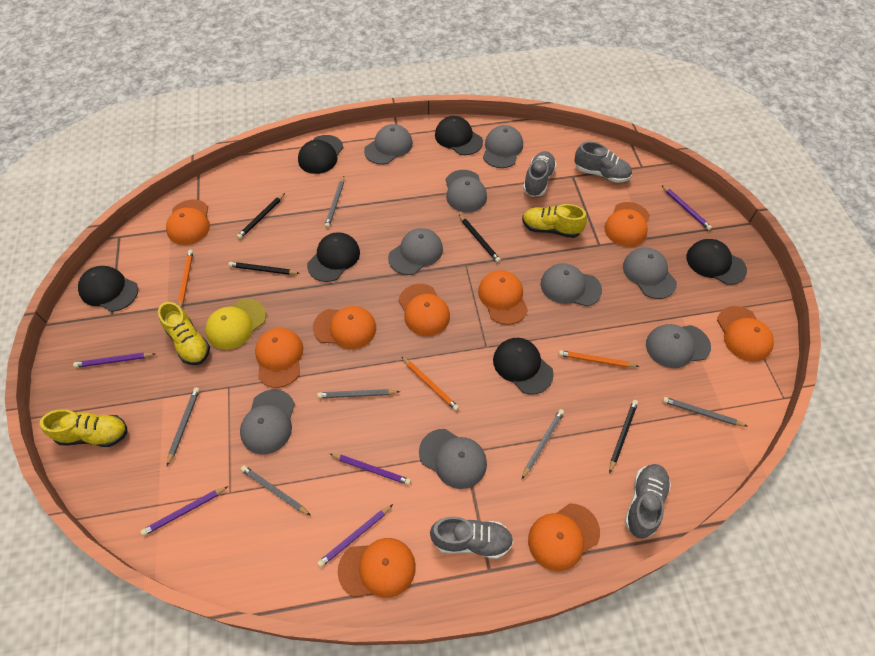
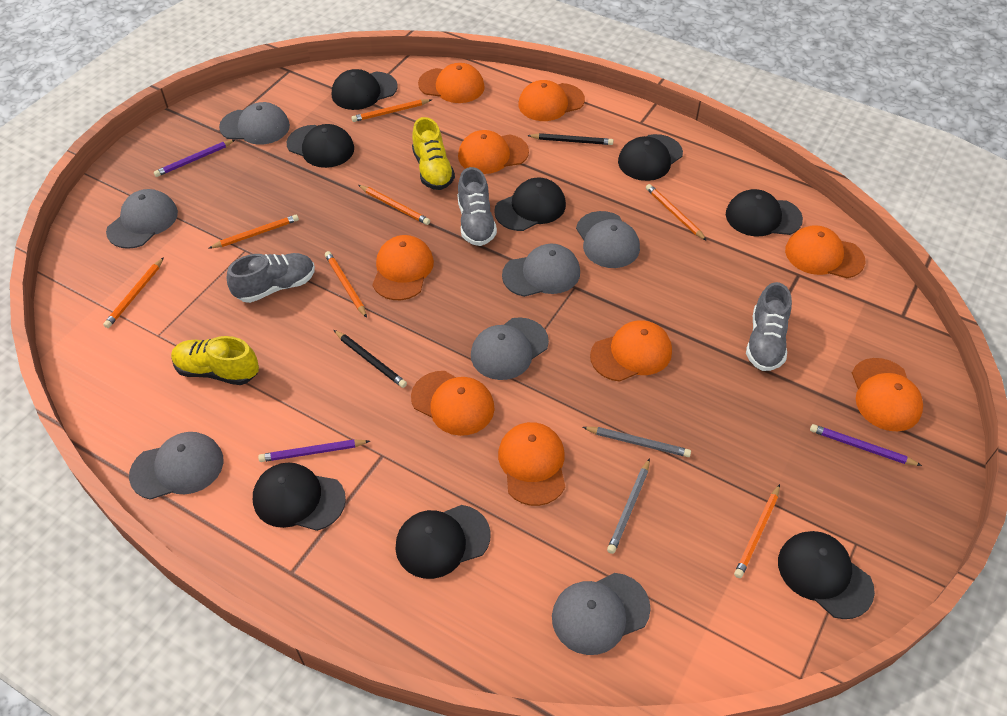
black cap: [78,266,138,312] [298,135,343,174] [307,232,360,282] [435,116,483,155] [493,338,554,394] [686,239,747,285] = 6 -> [253,462,346,531] [287,124,354,168] [332,69,397,110] [395,505,491,579] [494,177,566,231] [618,134,683,181] [726,189,803,236] [778,531,875,619] = 8
black pencil: [228,262,300,275] [237,193,285,239] [459,215,501,263] [609,400,638,473] = 4 -> [334,330,407,388] [527,133,613,145] = 2
grey cap: [240,389,295,454] [364,124,413,165] [388,228,443,275] [419,429,487,489] [446,170,487,212] [483,125,523,168] [541,263,602,307] [623,248,677,299] [646,324,711,368] = 9 -> [106,189,178,249] [129,432,223,500] [219,102,290,145] [471,317,549,380] [502,244,580,297] [552,573,651,655] [576,211,640,268] = 7
grey pencil: [167,387,200,466] [241,465,311,516] [317,389,400,398] [325,176,344,228] [522,409,564,479] [663,397,747,426] = 6 -> [583,427,691,457] [607,458,650,554] = 2
grey shoe: [430,516,513,559] [523,151,557,197] [575,142,632,183] [625,464,671,539] = 4 -> [226,253,315,303] [457,167,497,246] [746,282,792,371] = 3
orange pencil: [178,250,193,308] [402,357,459,411] [559,350,639,367] = 3 -> [103,257,164,328] [209,215,299,248] [325,251,367,318] [351,99,432,122] [358,185,430,225] [646,184,707,241] [734,484,780,578] = 7
purple pencil: [73,353,155,368] [141,486,229,536] [317,504,393,568] [330,454,411,485] [662,185,712,230] = 5 -> [154,140,235,177] [258,439,370,462] [810,424,922,466] = 3
yellow cap: [205,299,266,350] = 1 -> none = 0
yellow shoe: [40,409,128,447] [158,302,210,365] [522,204,587,238] = 3 -> [171,336,259,385] [412,117,455,190] = 2

